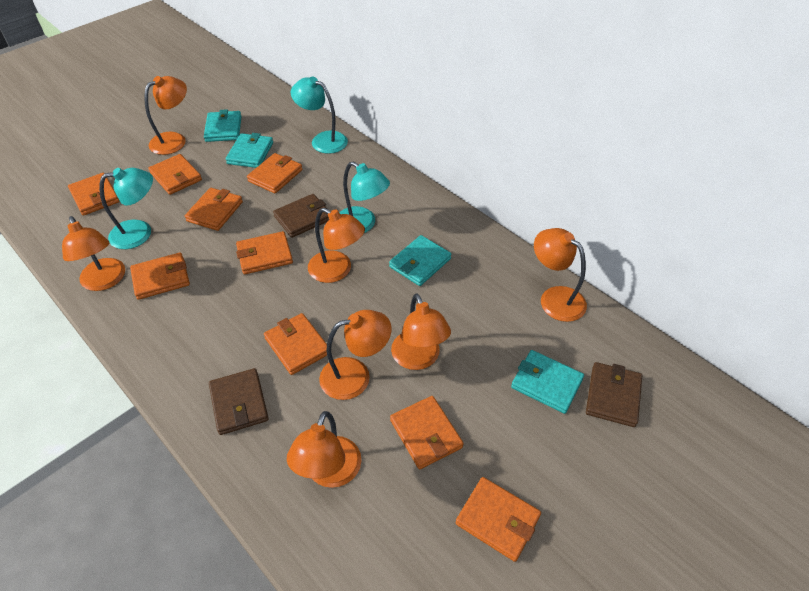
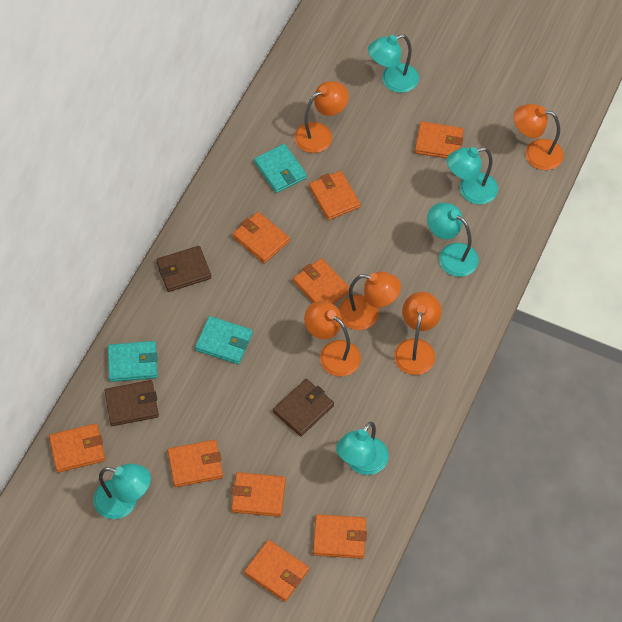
orange lamp: [62,216,125,291] [144,76,187,155] [287,411,361,488] [308,208,365,283] [319,310,392,400] [391,294,451,370] [534,228,587,322] = 7 -> [294,81,349,153] [304,301,361,377] [339,272,401,330] [394,292,442,375] [514,104,564,170] = 5
turquoise lamp: [99,168,153,249] [291,77,348,154] [339,162,390,233] = 3 -> [93,464,151,519] [336,422,389,475] [368,34,419,93] [427,203,479,277] [447,147,498,204] = 5
turquoise wallet: [204,109,242,142] [226,133,273,168] [389,235,451,286] [511,350,584,414] = 4 -> [108,341,158,382] [195,316,253,364] [254,144,307,193] = 3

